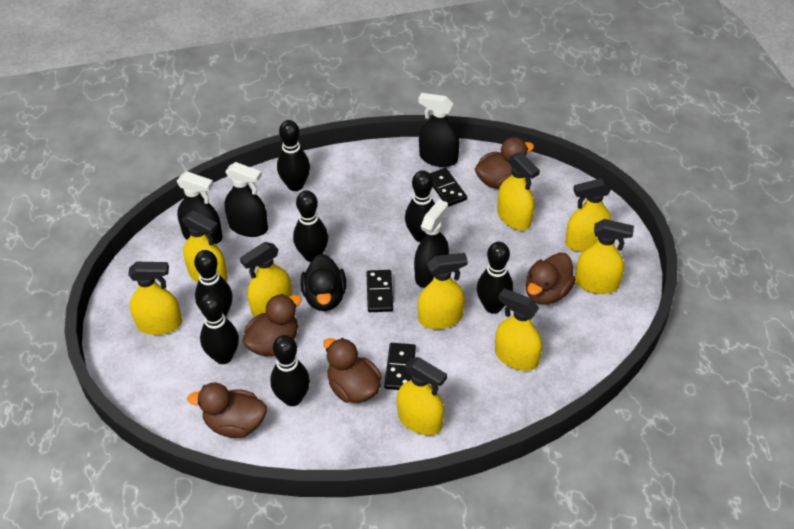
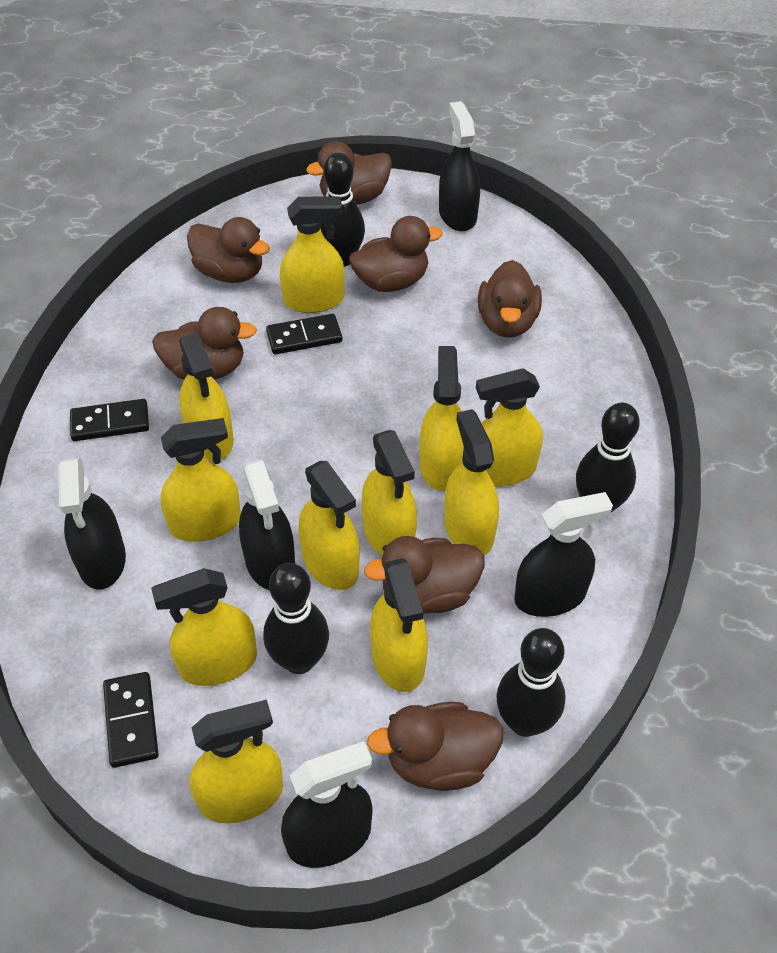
black bowling pin: [194,250,233,317] [200,293,239,364] [270,335,310,406] [277,120,310,191] [293,190,328,262] [405,170,435,242] [477,242,514,314] = 7 -> [263,563,329,674] [321,153,365,266] [496,628,566,737] [576,403,640,512] = 4
black duck: [301,254,346,311] = 1 -> none = 0
black spray bottle: [177,171,222,244] [224,162,268,237] [414,199,449,288] [418,93,460,167] = 4 -> [58,457,126,589] [239,459,295,590] [281,741,373,868] [439,101,480,231] [514,492,613,617] = 5
brown duck: [187,383,267,438] [243,294,302,356] [324,338,382,403] [475,137,534,189] [526,252,576,305] = 5 -> [152,307,257,380] [187,217,270,283] [306,141,392,205] [349,216,443,292] [364,536,485,613] [367,702,504,791] [478,260,542,338] = 7
yellow spray bottle: [128,262,182,335] [182,210,228,283] [240,242,292,317] [397,357,447,435] [418,253,468,329] [495,289,542,371] [497,152,540,230] [565,178,612,252] [575,219,634,294] = 9 -> [151,568,257,686] [160,418,241,542] [179,333,234,461] [189,700,283,823] [280,196,345,313] [299,461,359,590] [362,430,417,556] [370,558,428,692] [420,346,464,491] [444,409,499,555] [476,368,543,487] = 11

